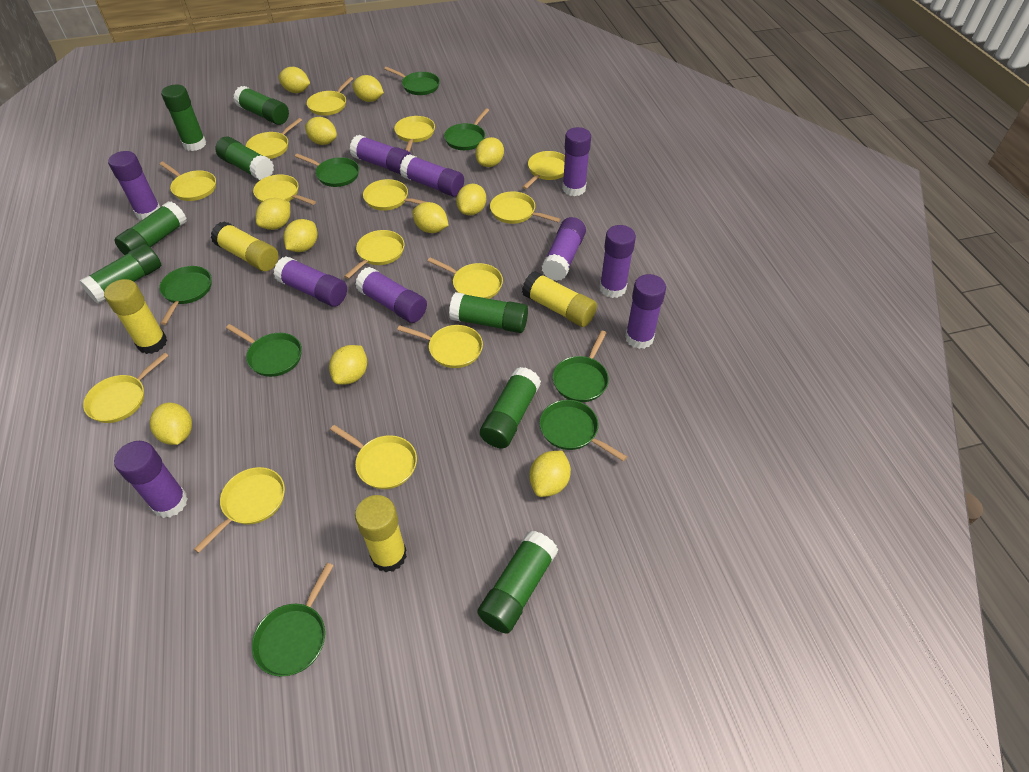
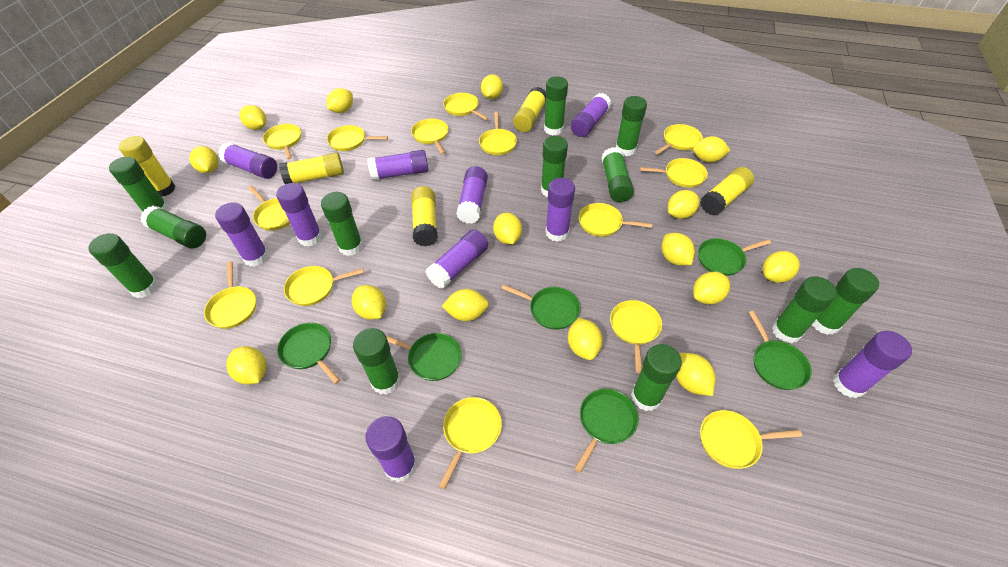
green glue stick: [80,244,161,304] [114,201,187,255] [161,85,206,151] [215,137,274,180] [233,86,289,125] [449,292,528,333] [477,530,558,634] [480,367,541,448] = 8 -> [88,233,158,298] [109,157,169,212] [140,206,206,248] [321,192,363,256] [353,328,401,394] [541,136,568,197] [544,77,568,135] [601,147,634,202] [616,96,647,156] [631,344,682,411] [772,276,837,343] [812,268,879,335] = 12
green pan: [159,266,212,325] [226,324,302,377] [252,563,334,676] [295,154,359,187] [384,67,440,95] [444,108,489,150] [539,400,627,461] [553,330,609,402] = 8 -> [277,323,340,384] [386,333,462,381] [501,284,580,330] [574,389,638,473] [698,238,771,276] [748,311,812,390] = 6
yellow glue stick: [104,279,167,354] [211,221,278,271] [355,495,407,572] [522,271,597,327] = 4 -> [118,136,175,197] [279,153,344,184] [411,186,438,246] [513,87,546,132] [700,167,754,215] = 5
yellow lemon: [150,403,192,445] [256,198,290,230] [279,67,310,93] [283,219,317,252] [305,117,337,145] [329,345,367,385] [352,75,384,102] [412,202,449,233] [456,184,486,215] [475,137,504,167] [530,451,571,497] = 11 -> [189,146,219,173] [226,346,267,384] [239,105,267,130] [327,88,353,113] [352,285,386,320] [442,289,489,321] [481,74,503,99] [493,213,522,244] [568,318,603,360] [662,233,695,266] [668,190,700,219] [676,353,716,396] [693,136,730,162] [693,272,730,304] [763,251,800,283] = 15

